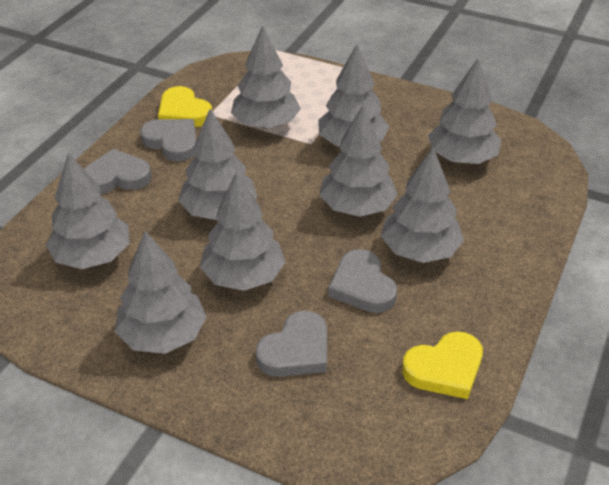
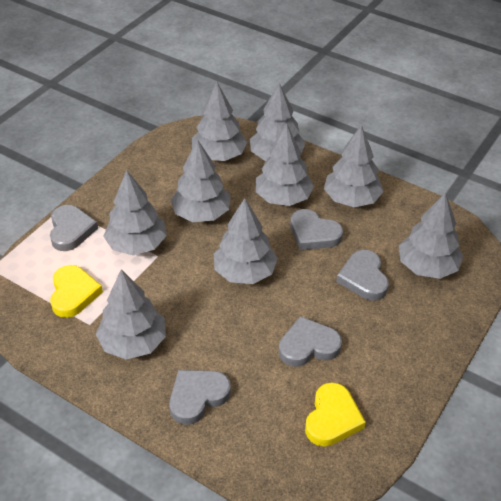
grey heart: [84,149,152,194] [140,119,196,162] [256,311,327,377] [328,249,397,313] = 4 -> [50,205,98,251] [169,370,231,425] [279,316,342,367] [290,209,343,250] [336,250,389,300] = 5

